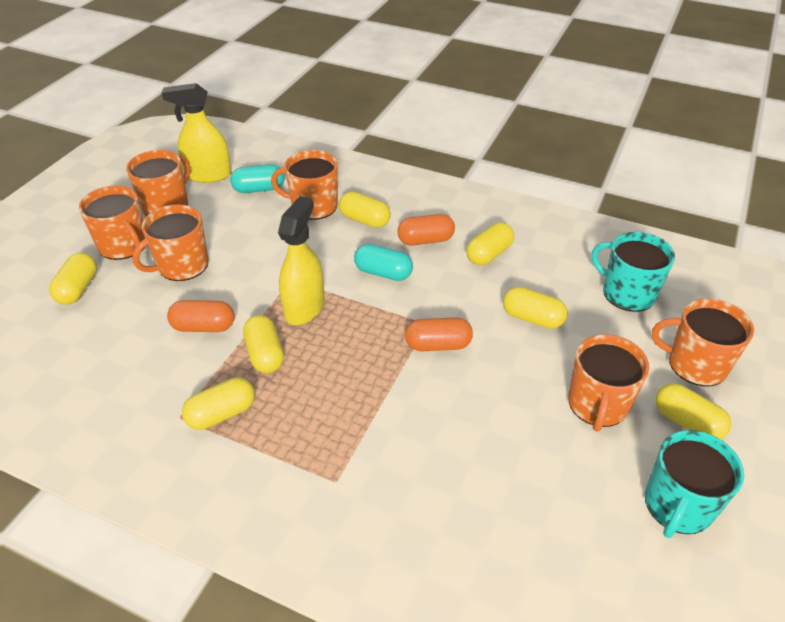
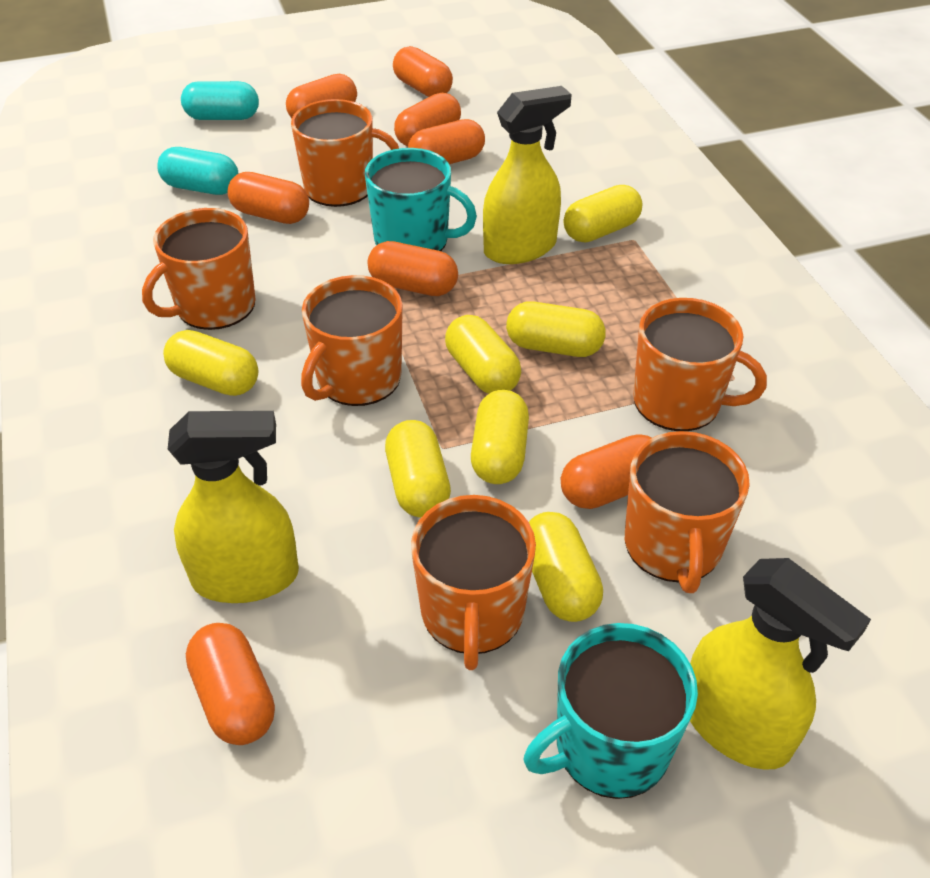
orange capsule: [167,300,235,332] [397,214,455,245] [405,317,473,351] = 3 -> [186,623,275,745] [227,172,309,224] [286,74,357,118] [368,241,458,296] [393,46,453,97] [394,93,461,147] [408,119,485,164] [561,434,651,509] = 8
yellow spray bottle: [162,83,231,183] [278,196,324,325] = 2 -> [168,411,299,603] [483,86,572,264] [690,558,871,770] = 3

